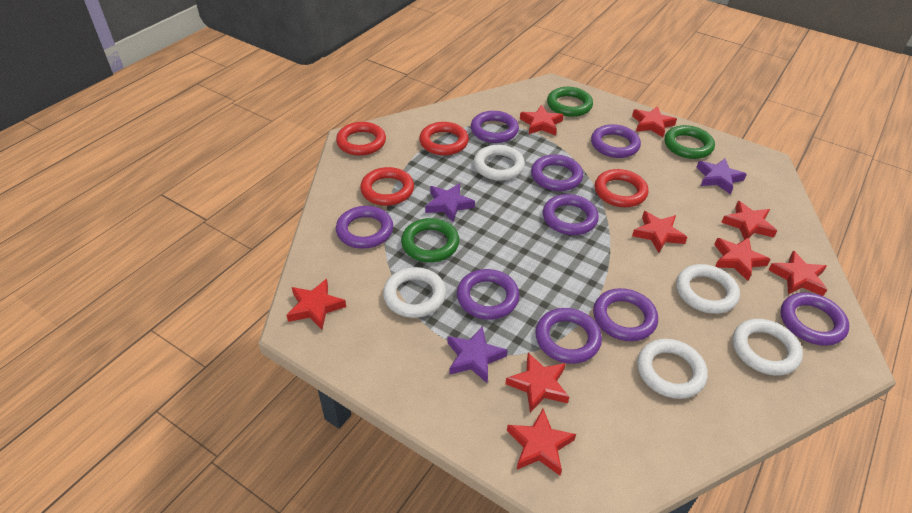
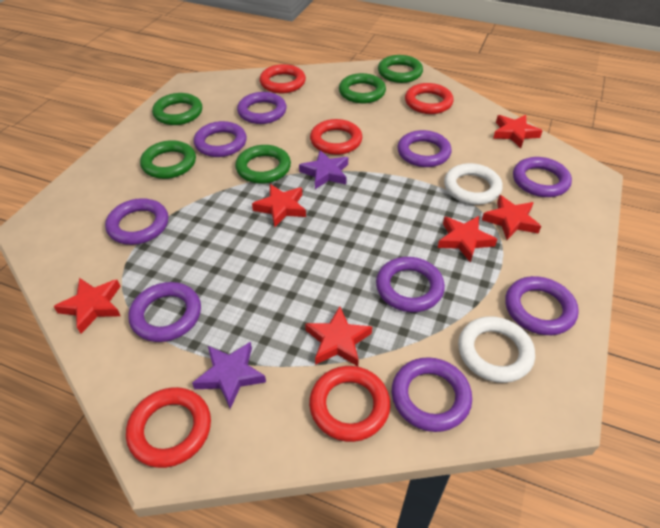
green ring: [401,218,459,262] [547,87,593,117] [665,125,715,159] = 3 -> [140,140,196,179] [152,93,202,125] [235,145,291,184] [339,73,386,104] [378,55,423,83] = 5
purple star: [425,183,475,222] [447,326,508,383] [696,158,747,195] = 3 -> [192,342,266,409] [299,150,348,189] = 2
red ring: [336,122,386,156] [360,167,414,206] [419,122,469,155] [595,169,649,207] = 4 -> [126,387,211,468] [260,64,306,93] [309,366,390,442] [310,119,362,155] [405,83,454,114] = 5
red star: [286,279,346,330] [505,352,569,413] [507,409,576,476] [520,105,564,136] [632,106,677,137] [632,211,688,253] [714,237,771,281] [721,201,777,240] [768,250,827,296] = 9 -> [53,278,121,334] [252,184,306,227] [305,306,372,366] [438,216,497,263] [482,195,541,240] [493,115,543,148] = 6
white ring: [383,267,446,318] [474,145,525,181] [637,339,708,399] [676,264,740,314] [733,319,803,376] = 5 -> [444,163,503,205] [458,316,535,383] = 2

